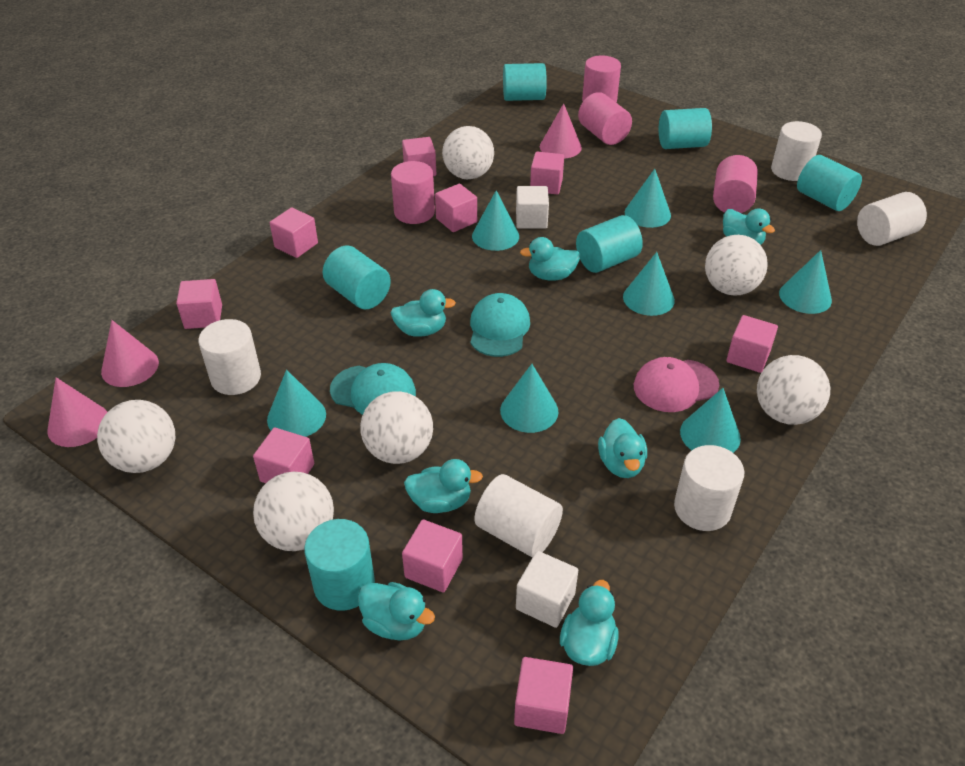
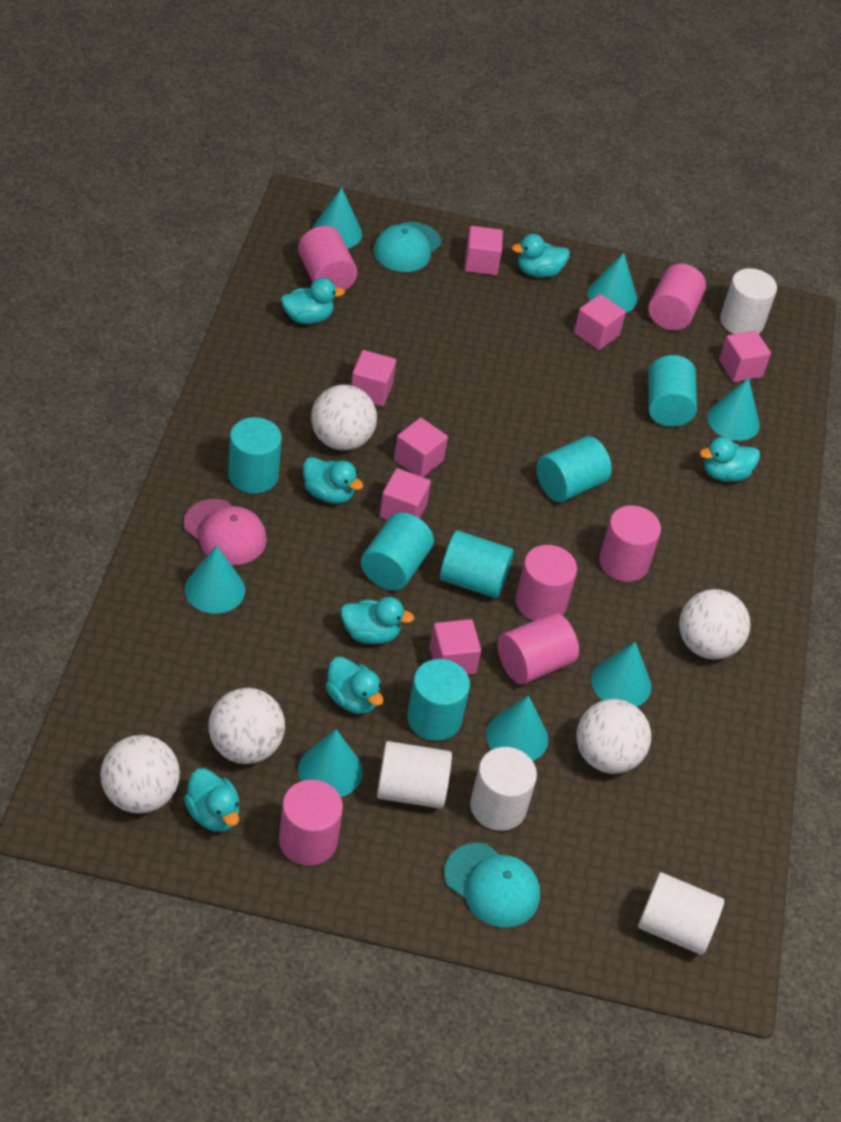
pink cone: [47,377,107,447] [101,320,159,387] [540,103,582,158] = 3 -> none = 0
pink cube: [176,279,222,329] [253,427,314,483] [270,207,318,258] [402,137,436,176] [402,520,463,592] [435,184,477,232] [514,657,573,734] [530,152,564,195] [726,315,778,373] = 9 -> [351,350,396,406] [379,468,431,520] [394,418,448,477] [430,619,481,675] [464,226,503,275] [574,294,626,350] [719,330,771,382] = 7
pink cylinder: [391,161,435,224] [578,92,632,145] [582,56,621,103] [713,155,758,213] = 4 -> [279,780,343,866] [298,226,357,291] [498,613,579,684] [515,545,577,621] [599,505,661,582] [648,264,706,330] = 6
white ball: [97,400,175,473] [253,472,334,551] [360,391,433,464] [442,126,494,180] [705,235,768,296] [757,355,830,425] = 6 -> [100,735,180,814] [208,688,285,764] [311,385,377,451] [577,699,651,774] [679,589,751,660] = 5
white cube: [516,186,549,229] [516,551,578,628] = 2 -> none = 0
white cylinder: [198,319,261,395] [474,474,563,557] [674,445,744,531] [771,121,822,181] [857,192,927,246] = 5 -> [377,741,452,809] [470,747,537,831] [638,872,724,955] [720,268,777,334] = 4

